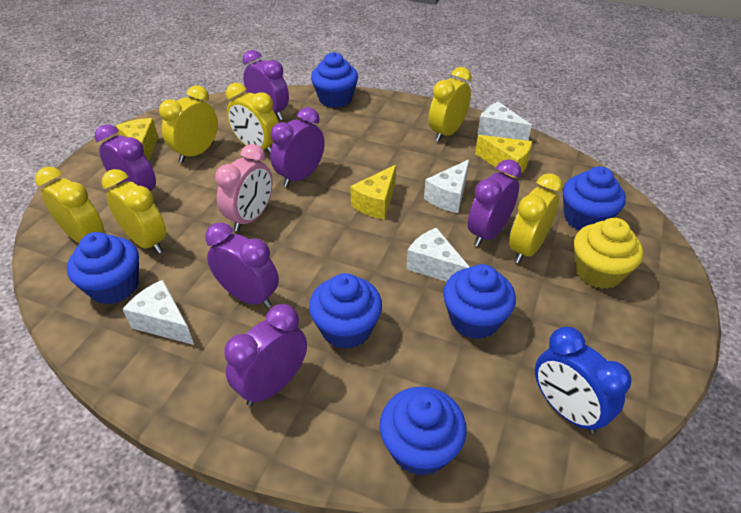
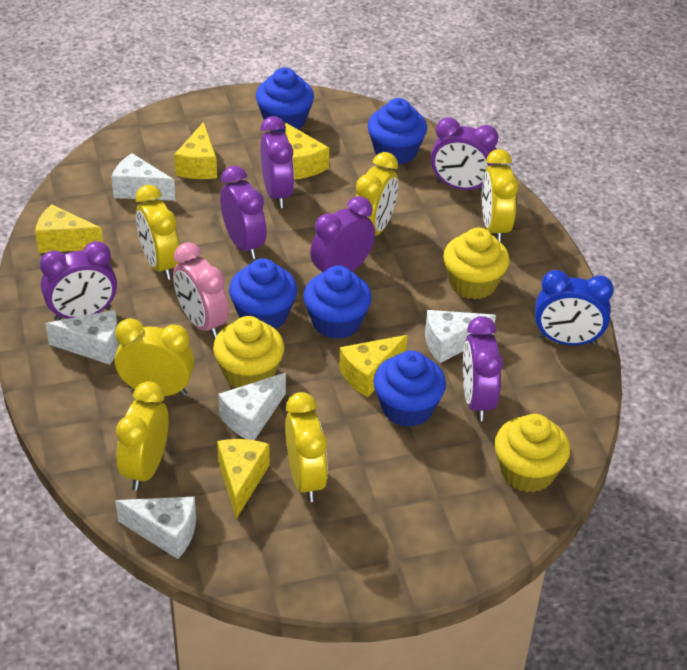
blue cupcake: [67,232,139,304] [309,273,382,349] [311,52,358,108] [380,387,467,476] [443,264,516,339] [563,166,626,230] = 6 -> [229,258,297,329] [256,68,314,133] [303,265,372,339] [368,98,427,165] [374,350,446,427] = 5
white cheese: [122,280,194,345] [406,228,469,282] [424,159,469,213] [477,102,532,141] = 4 -> [45,310,119,365] [111,153,176,201] [115,496,196,559] [218,373,286,440] [425,310,496,363] = 5
yellow cheese: [116,118,158,161] [350,165,396,220] [475,135,532,178] = 3 -> [35,204,103,253] [174,122,217,179] [217,439,270,519] [285,123,329,179] [339,335,407,397] = 5
yellow cupcake: [574,218,643,289] = 1 -> [213,316,284,388] [443,228,510,299] [495,414,570,493] = 3

